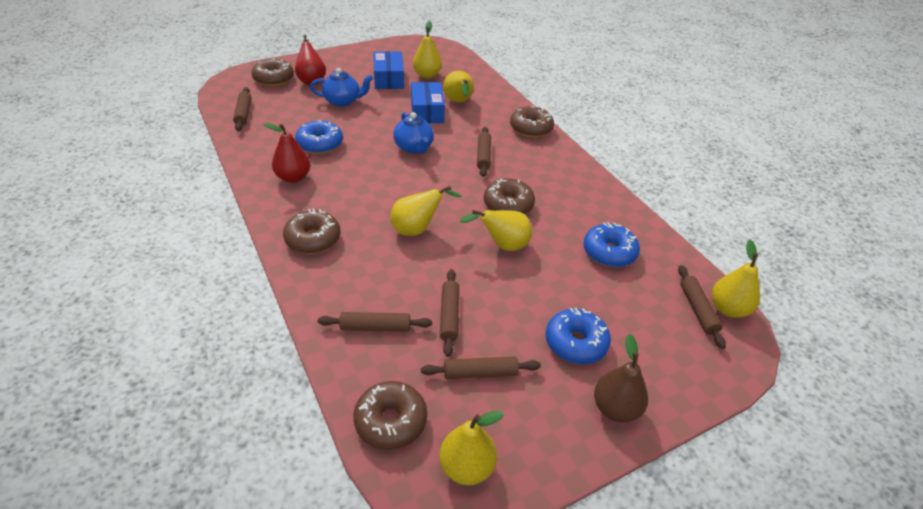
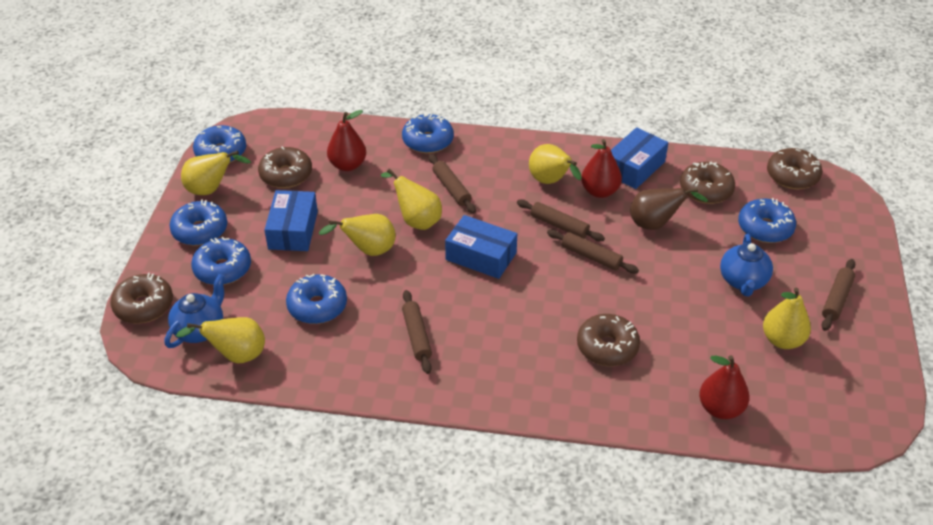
blue box: [373,51,404,89] [411,82,445,123] = 2 -> [264,190,318,251] [445,215,517,279] [611,127,668,189] = 3
blue donut: [295,120,343,154] [546,308,611,364] [583,222,640,267] = 3 -> [170,199,227,246] [191,237,251,285] [193,125,246,163] [286,274,347,324] [402,113,454,153] [738,198,796,243] = 6
brown rolling pin: [233,87,251,131] [318,312,432,331] [421,357,541,379] [440,269,459,357] [477,127,491,177] [678,265,726,349] = 6 -> [402,290,432,374] [429,154,476,214] [517,199,605,241] [547,229,639,274] [822,259,855,331] = 5
red pear: [264,123,310,183] [295,35,326,85] = 2 -> [327,110,366,171] [581,139,622,198] [699,355,750,419] = 3

